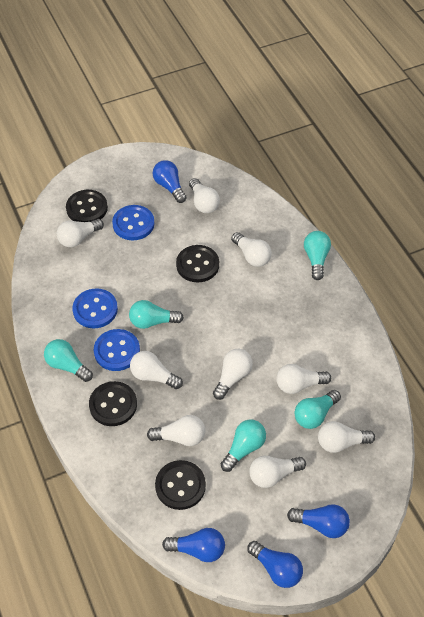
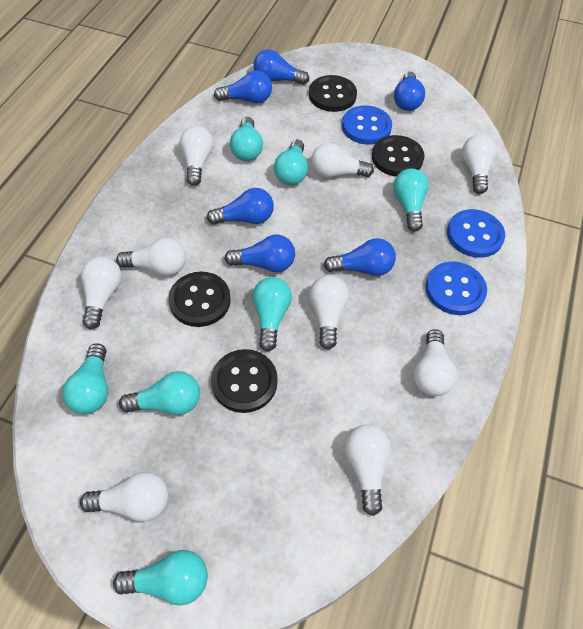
blue light bulb: [153,160,186,203] [162,528,225,562] [247,541,303,588] [287,504,350,538] = 4 -> [207,188,274,225] [214,70,272,104] [224,234,295,272] [253,49,309,85] [323,238,396,276] [394,71,425,111] = 6
turquoise light bulb: [44,339,93,382] [129,300,184,329] [221,420,266,472] [295,390,341,429] [304,231,331,280] = 5 -> [62,343,108,414] [113,550,208,605] [119,371,200,415] [230,117,263,161] [252,277,292,351] [274,139,308,185] [393,168,429,232] = 7

